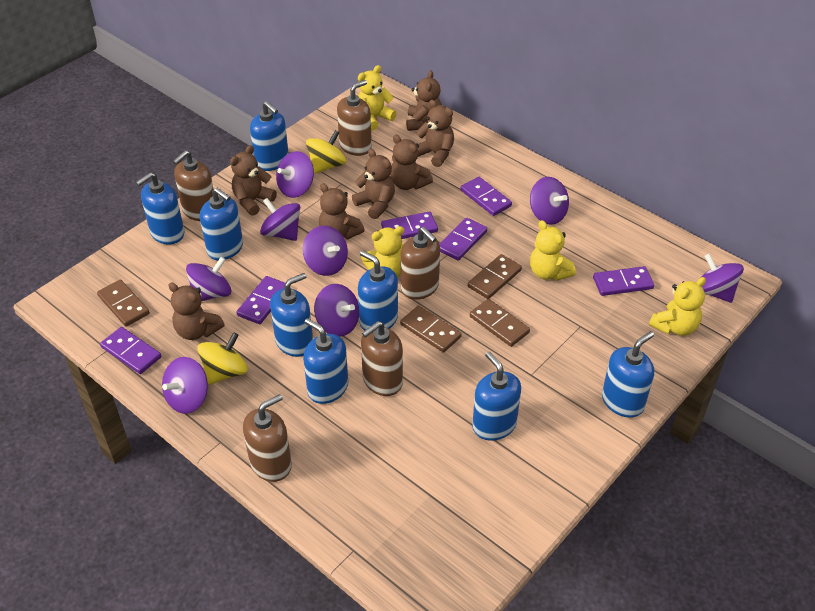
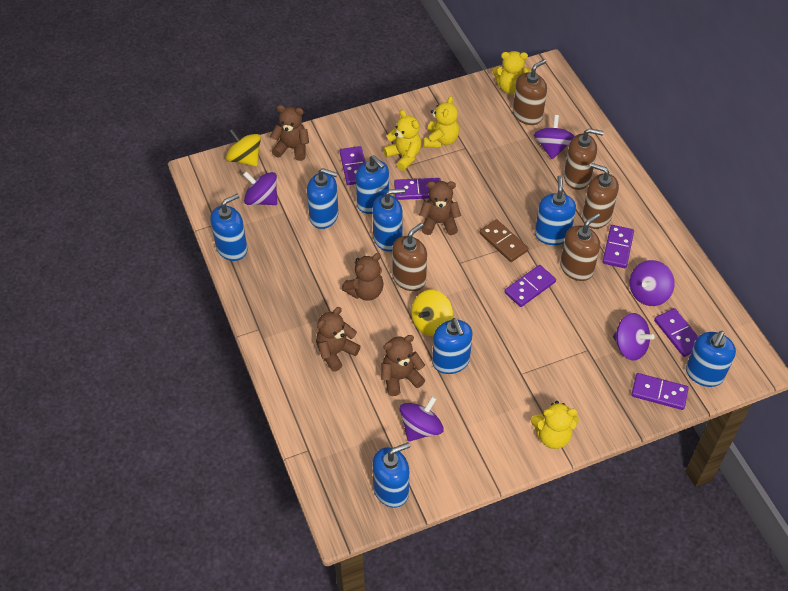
brown domino: [97,280,150,327] [400,306,462,353] [468,254,522,299] [470,299,530,347] = 4 -> [480,219,528,262] = 1
brown teddy bear: [168,282,225,340] [230,145,277,216] [319,183,365,240] [352,149,395,219] [390,135,433,190] [406,70,442,131] [416,100,454,167] = 7 -> [270,105,309,161] [316,307,361,372] [342,253,384,301] [381,335,425,396] [419,181,461,235] = 5
purple spinning top: [162,357,208,414] [186,257,231,301] [260,198,300,241] [276,151,314,198] [303,226,348,276] [314,284,359,337] [530,177,569,225] [699,254,744,303] = 8 -> [243,172,277,205] [400,396,444,441] [534,115,575,159] [613,313,655,361] [630,260,674,306] = 5

